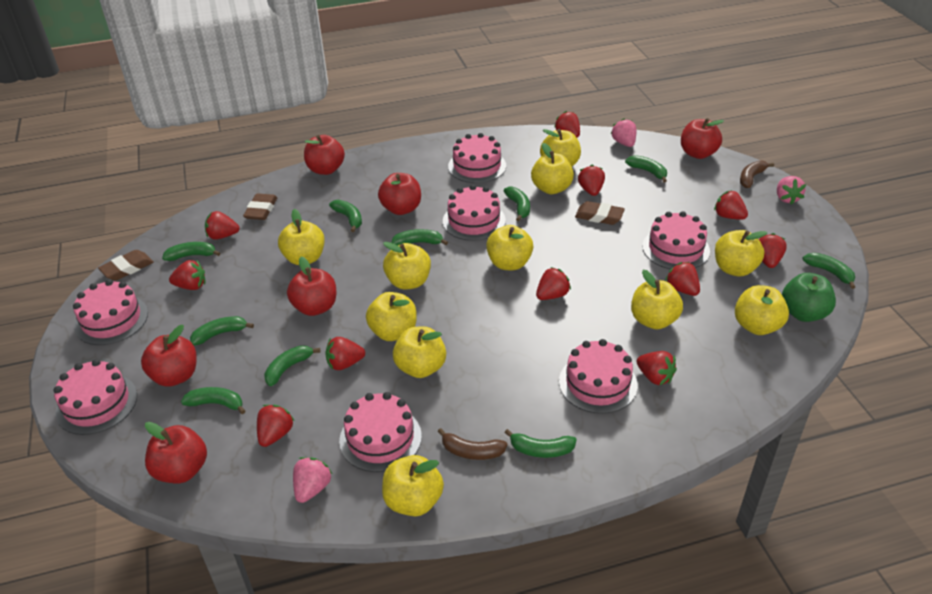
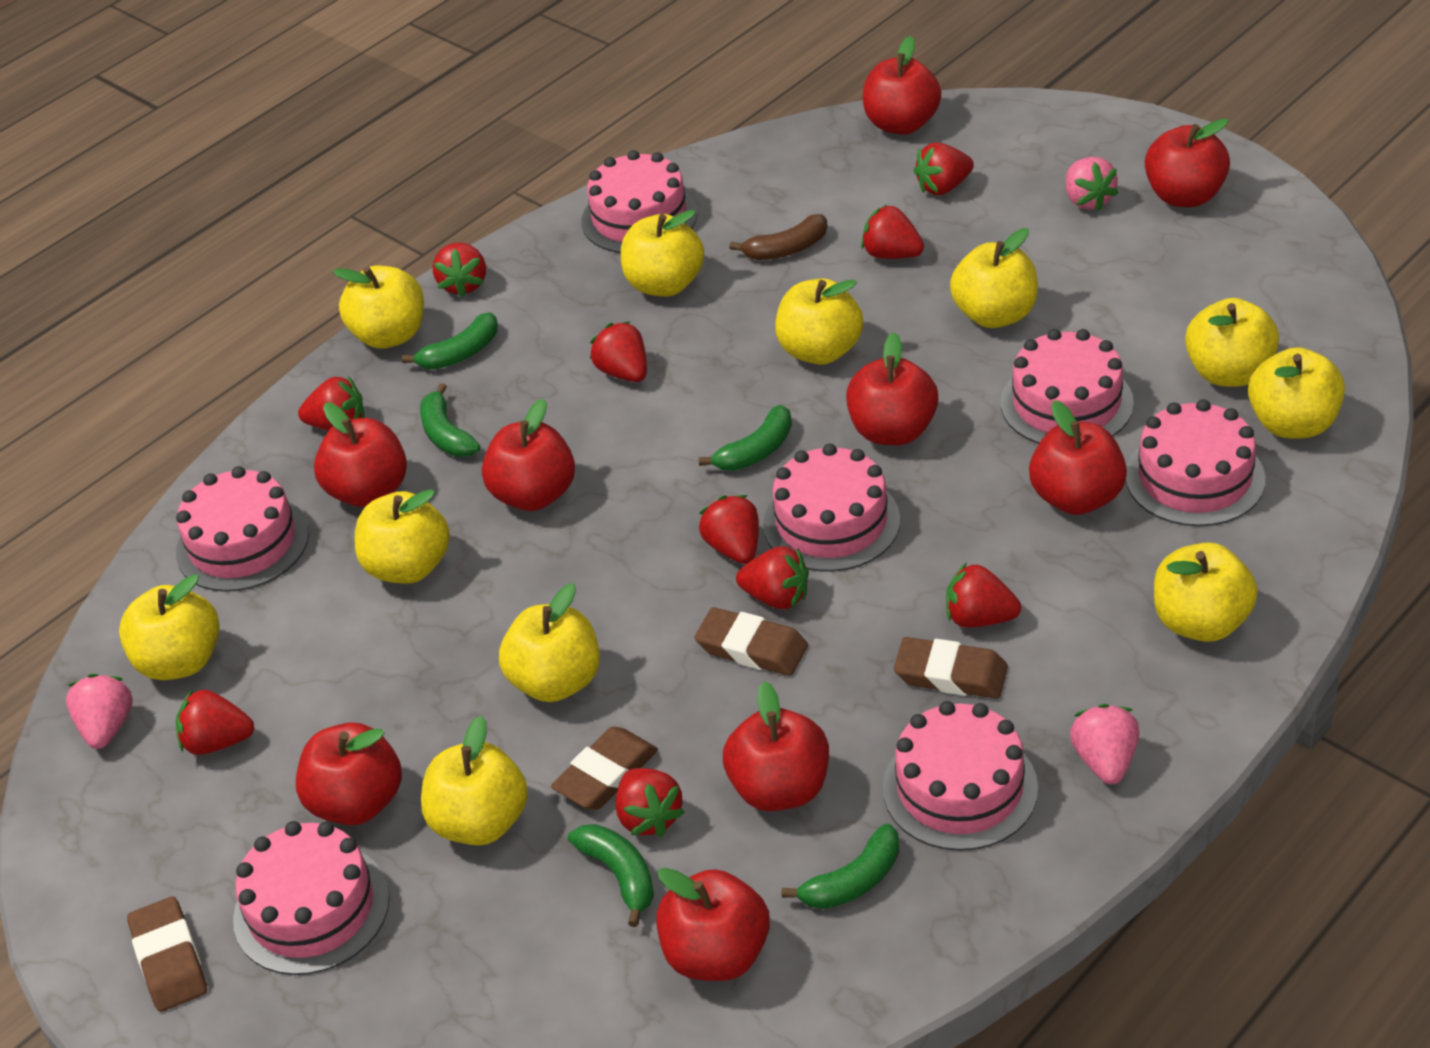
brown banana: [437,428,507,460] [740,160,774,188] = 2 -> [729,214,828,260] = 1
brown eraser: [98,250,154,281] [243,193,277,220] [575,201,625,225] = 3 -> [127,896,207,1012] [551,726,658,810] [694,607,808,676] [894,637,1008,699] = 4
green apple: [782,273,836,322] = 1 -> none = 0
green banana: [162,242,220,261] [181,387,245,414] [190,316,254,345] [264,345,320,386] [329,200,362,232] [391,229,448,245] [504,187,530,221] [504,429,577,458] [625,155,667,182] [803,253,855,289] = 10 -> [402,312,498,370] [420,383,480,457] [568,824,654,927] [699,405,792,471] [782,824,899,909] = 5
red apple: [141,325,196,387] [145,422,207,483] [287,257,336,316] [304,135,345,175] [378,173,421,215] [681,118,724,159] = 6 -> [296,723,402,825] [314,402,407,507] [482,398,575,511] [656,868,770,981] [723,681,829,811] [846,332,938,445] [863,36,941,135] [1029,400,1127,515] [1145,118,1230,207] = 9
red strawberry: [169,260,205,290] [205,211,240,240] [257,405,294,447] [325,337,365,370] [536,267,571,300] [554,111,580,138] [578,165,605,196] [636,351,677,385] [665,262,700,296] [714,190,748,220] [759,233,787,268] = 11 -> [176,689,254,755] [298,376,364,431] [433,243,486,297] [590,321,647,382] [616,768,685,837] [699,495,759,564] [736,546,809,609] [861,204,924,259] [914,143,974,195] [946,562,1021,628] = 10

